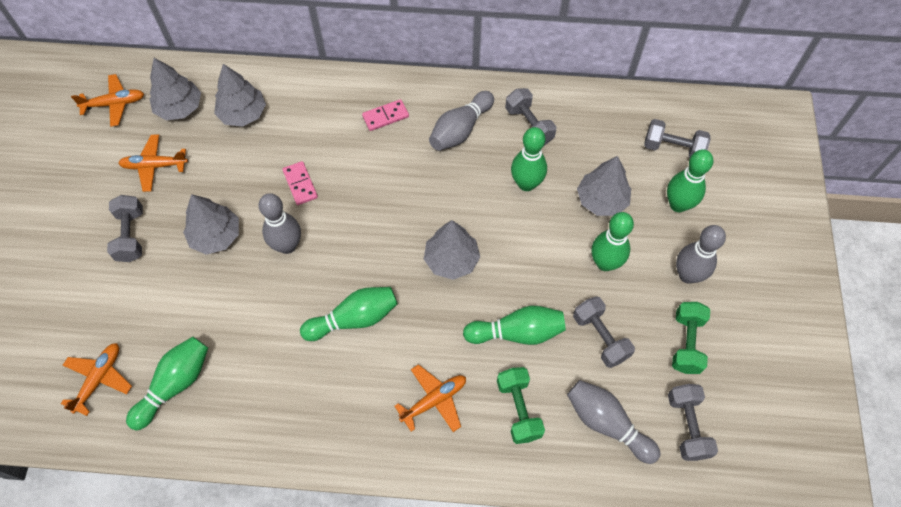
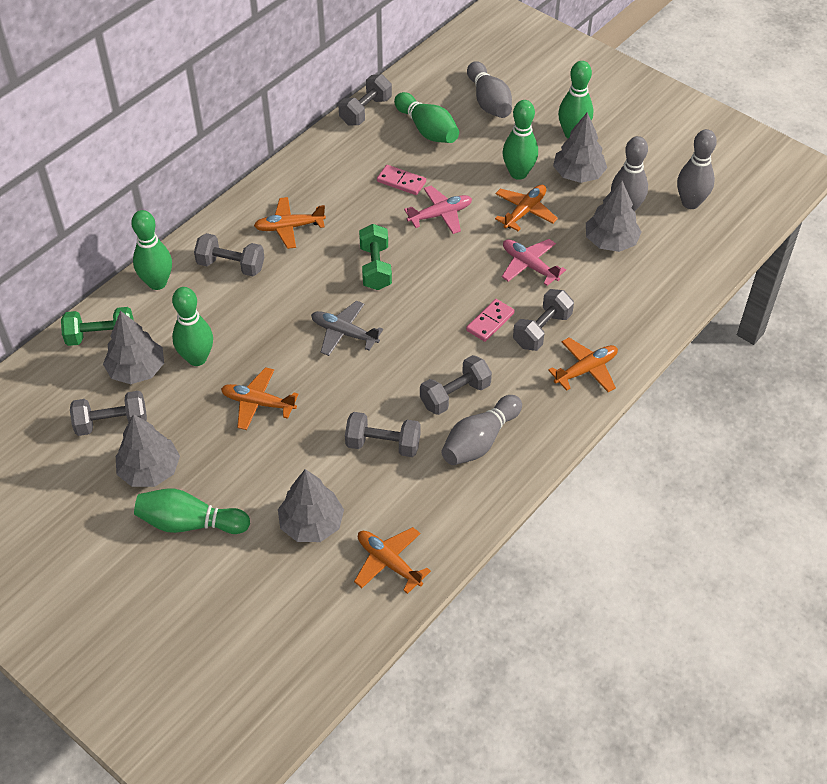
grey dumbbell: [107,195,143,262] [505,88,557,146] [573,296,635,368] [644,119,710,158] [668,384,718,461] = 5 -> [70,391,147,436] [194,233,265,276] [338,74,392,126] [345,412,421,457] [420,355,492,415] [513,289,574,351] = 6
grey plane: none = 0 -> [311,301,383,356] = 1
orange plane: [61,343,132,416] [71,74,144,127] [119,134,188,192] [394,364,466,432] = 4 -> [221,367,298,430] [254,197,326,249] [354,527,431,594] [495,185,558,231] [548,338,618,392] = 5
pink plane: none = 0 -> [404,186,472,234] [502,239,566,286] = 2

